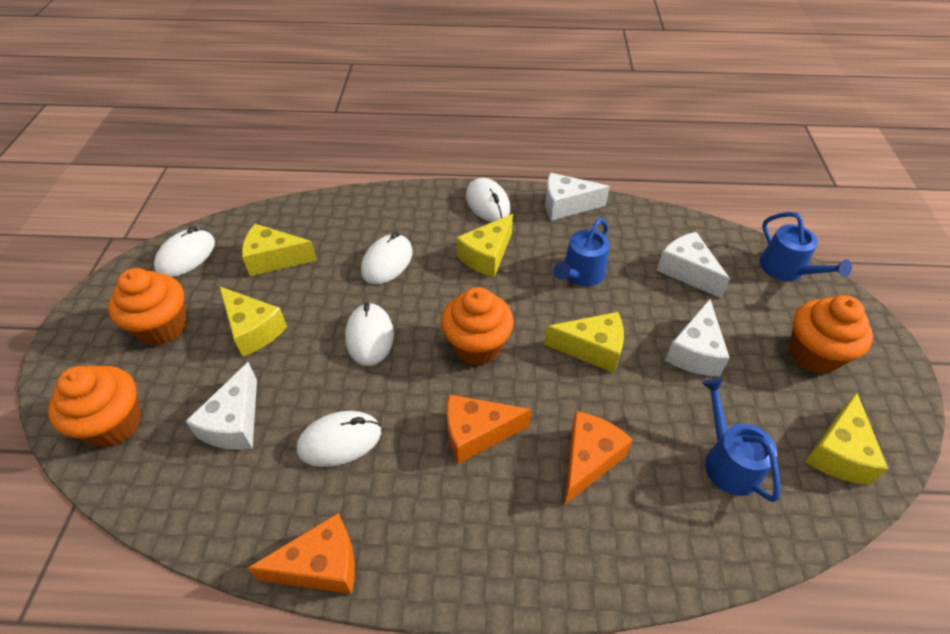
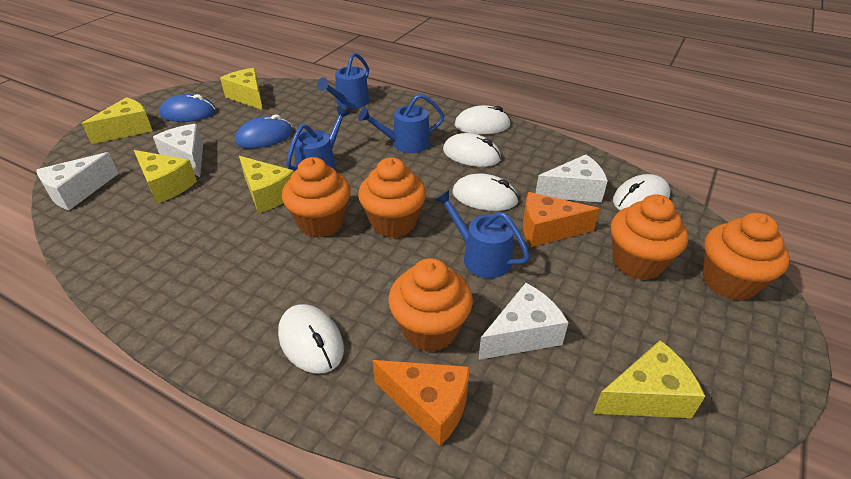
blue mouse: none = 0 -> [159,94,216,122] [235,114,293,149] = 2
blue watering can: [553,218,610,286] [702,378,781,502] [760,212,852,281] = 3 -> [286,107,350,171] [317,52,370,109] [358,94,444,153] [435,190,530,278] = 4
orange cheese: [247,513,355,594] [447,394,532,464] [564,411,633,505] = 3 -> [373,360,470,446] [523,192,600,247] = 2
orange cupcake: [48,366,142,447] [108,268,187,345] [441,287,514,366] [789,295,873,374] = 4 -> [282,157,351,238] [358,157,426,238] [388,258,473,352] [611,194,688,280] [703,213,790,301] = 5

